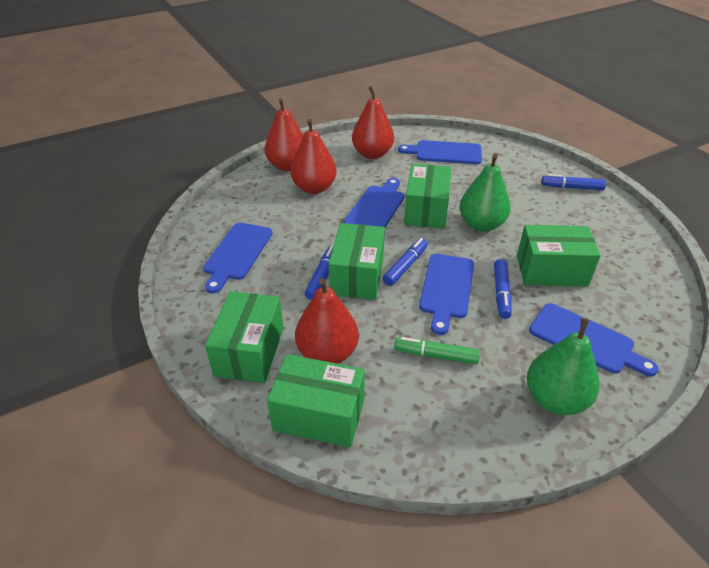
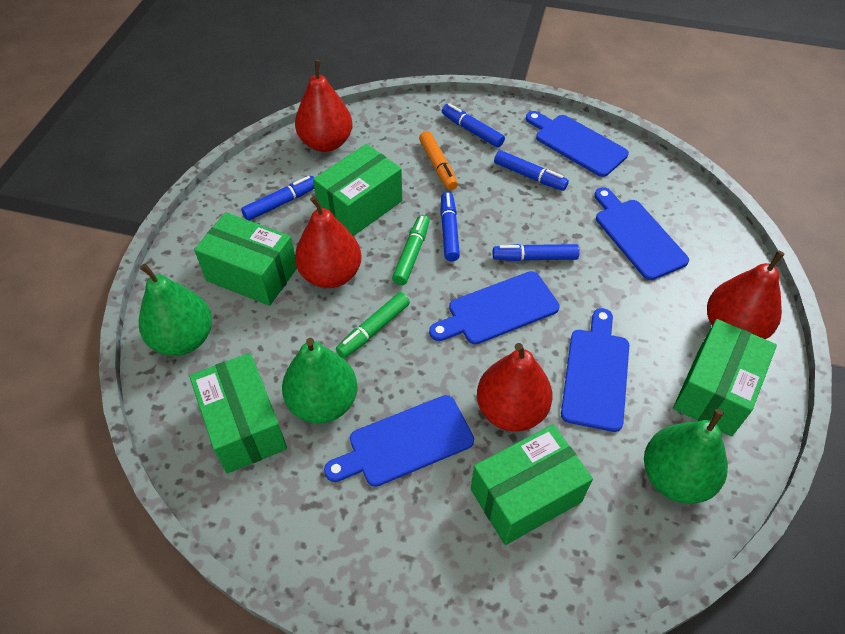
blue marker: [304,245,334,300] [382,238,428,286] [494,259,512,319] [541,174,606,190] = 4 -> [241,176,314,221] [440,192,460,262] [442,103,505,148] [493,244,580,261] [494,150,569,191] = 5
green marker: [394,337,480,364] = 1 -> [336,292,410,358] [392,215,430,285] = 2
green pear: [460,153,511,232] [527,318,599,415] = 2 -> [139,264,212,356] [282,338,357,424] [644,409,728,504] = 3
orange marker: none = 0 -> [419,131,458,190] = 1

